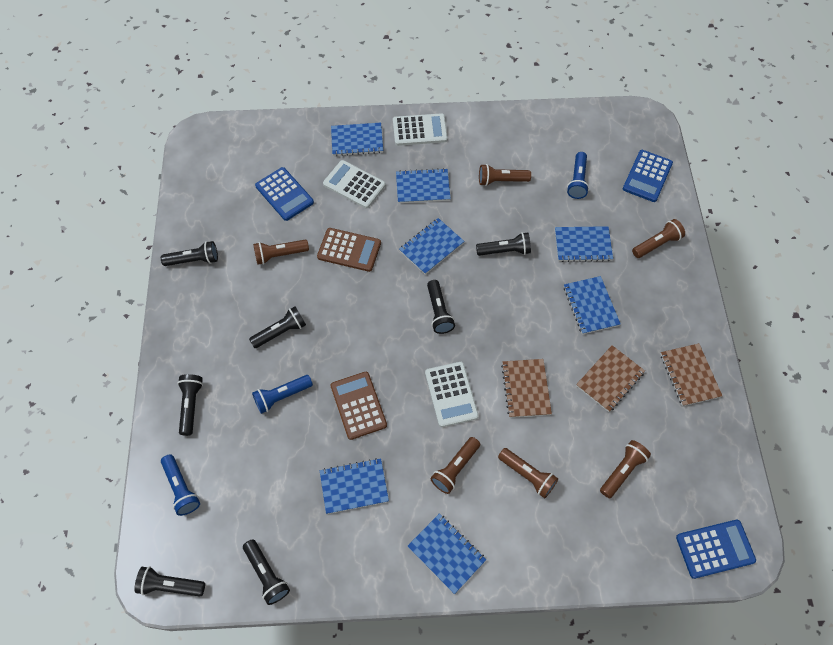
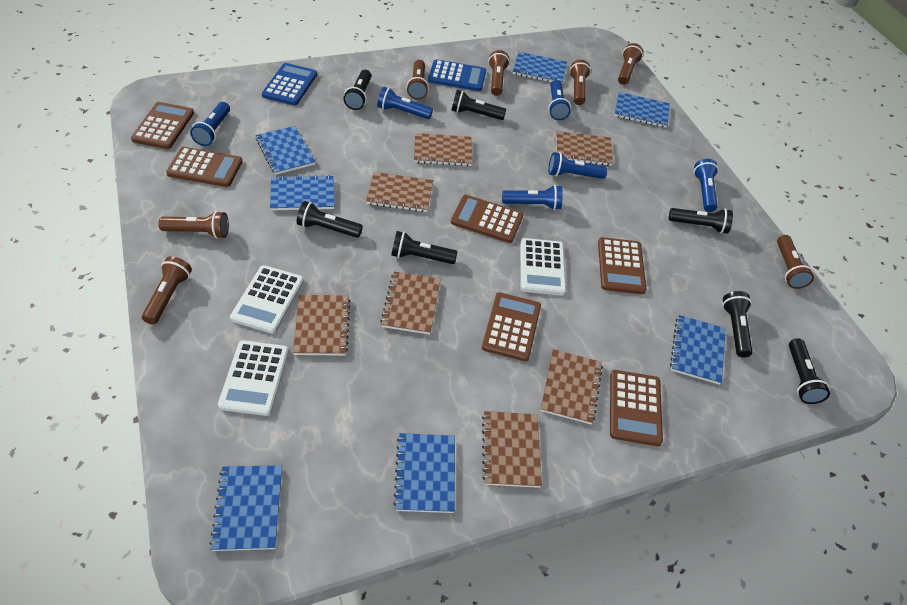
blue calculator: [255,167,314,221] [623,150,673,202] [676,520,756,579] = 3 -> [262,63,317,105] [428,59,486,91] = 2
blue flashlight: [161,455,200,516] [252,375,313,414] [567,152,589,199] = 3 -> [190,102,230,146] [377,86,433,119] [502,185,563,210] [548,80,571,120] [548,152,607,179] [694,159,718,212] = 6
brown calculator: [317,228,381,272] [330,372,387,440] = 2 -> [131,102,194,149] [166,147,243,187] [451,195,524,243] [482,292,541,361] [598,237,646,294] [610,370,663,446] = 6
brown flashlight: [253,239,309,265] [430,437,480,494] [479,164,531,186] [498,448,558,498] [600,440,651,498] [632,219,685,258] = 6 -> [142,256,192,324] [158,211,229,239] [406,60,429,100] [488,50,510,96] [569,60,591,105] [618,43,643,85] [777,235,814,289] = 7
brown notebook: [501,359,552,418] [576,345,645,412] [661,343,722,406] = 3 -> [293,295,350,356] [366,172,433,212] [381,271,441,335] [414,133,472,166] [482,411,542,488] [540,349,603,424] [556,131,613,166] = 7

